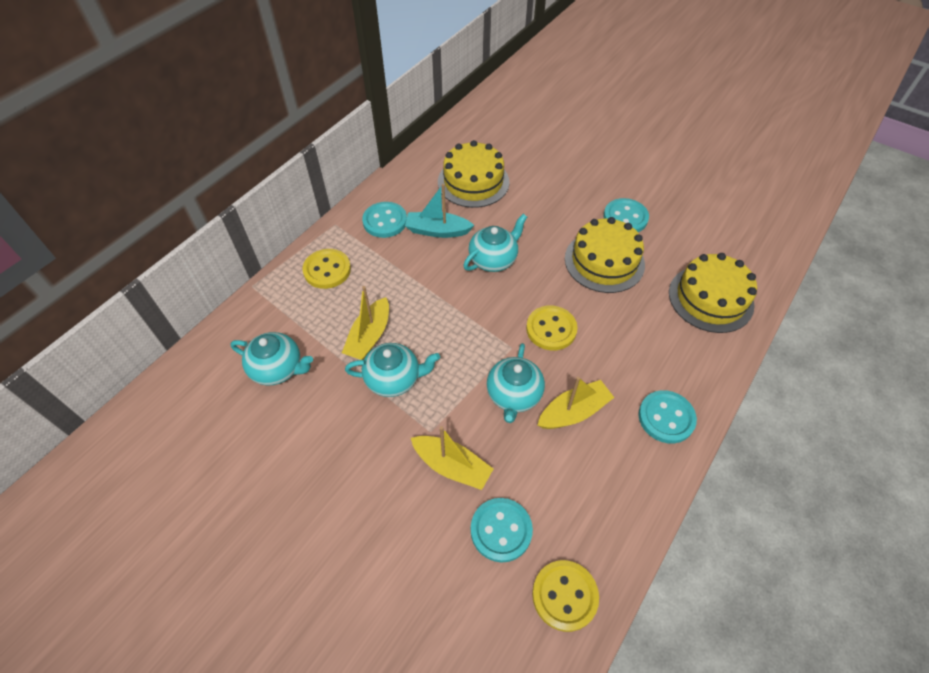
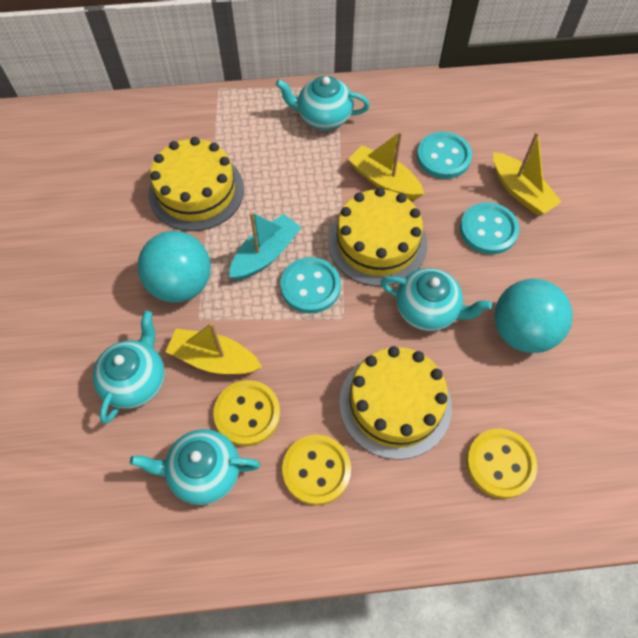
turquoise ball: none = 0 -> [137,231,211,303] [494,279,573,353] = 2
turquoise button: [362,202,407,238] [471,498,533,563] [603,198,649,232] [638,390,697,444] = 4 -> [280,257,341,313] [417,132,472,179] [460,202,519,254] = 3

